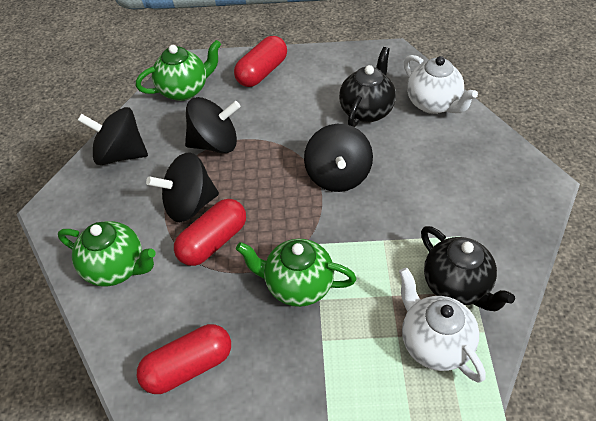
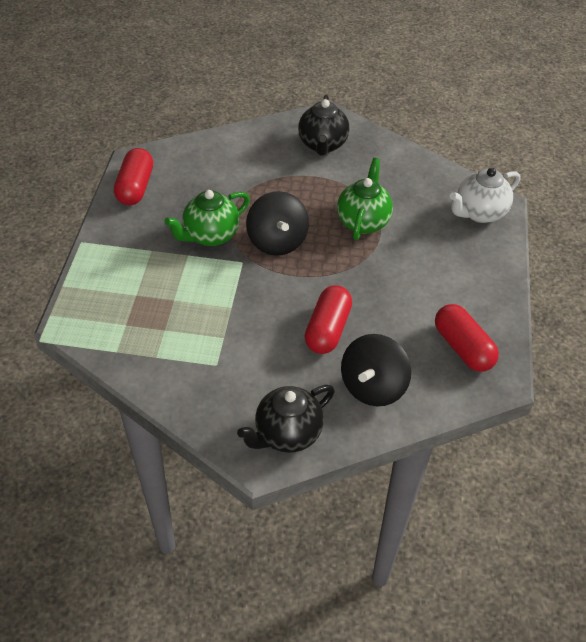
black spinning top: [77,107,148,165] [146,152,219,222] [185,97,240,153] [304,124,373,192] = 4 -> [246,191,309,256] [341,334,411,407] = 2
green teapot: [58,221,156,286] [136,40,221,101] [236,239,357,307] = 3 -> [164,190,250,246] [337,158,393,240] = 2
white teapot: [399,268,486,383] [404,55,478,114] = 2 -> [450,168,520,223] = 1

